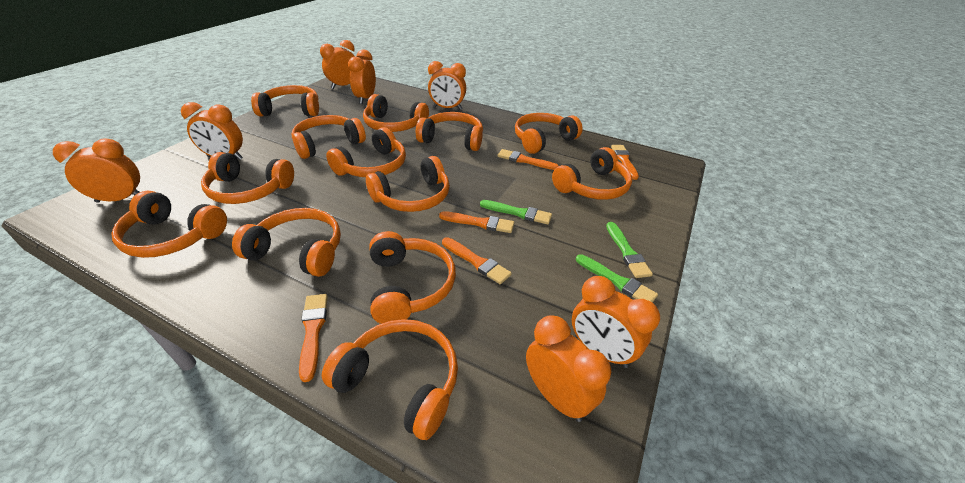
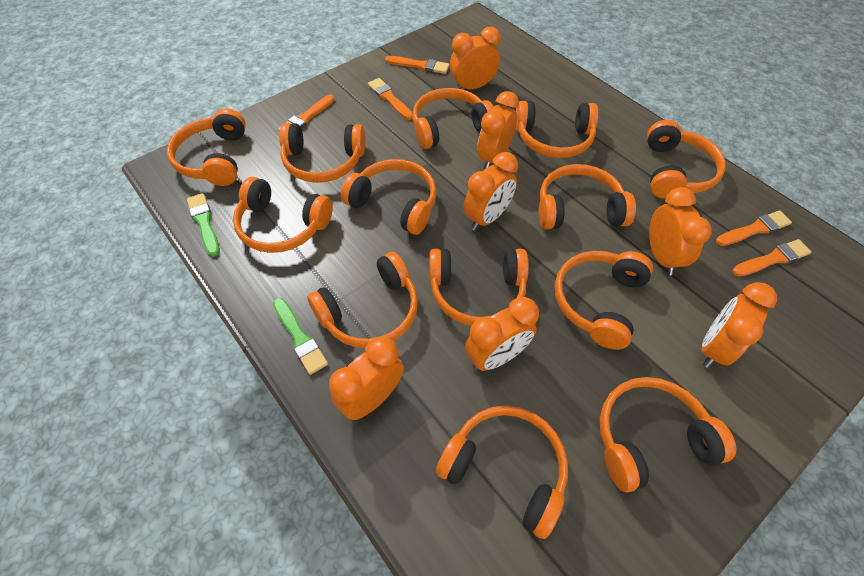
green brush: [480,200,552,224] [576,254,658,303] [606,222,653,278] = 3 -> [187,193,220,257] [273,298,328,375] = 2

